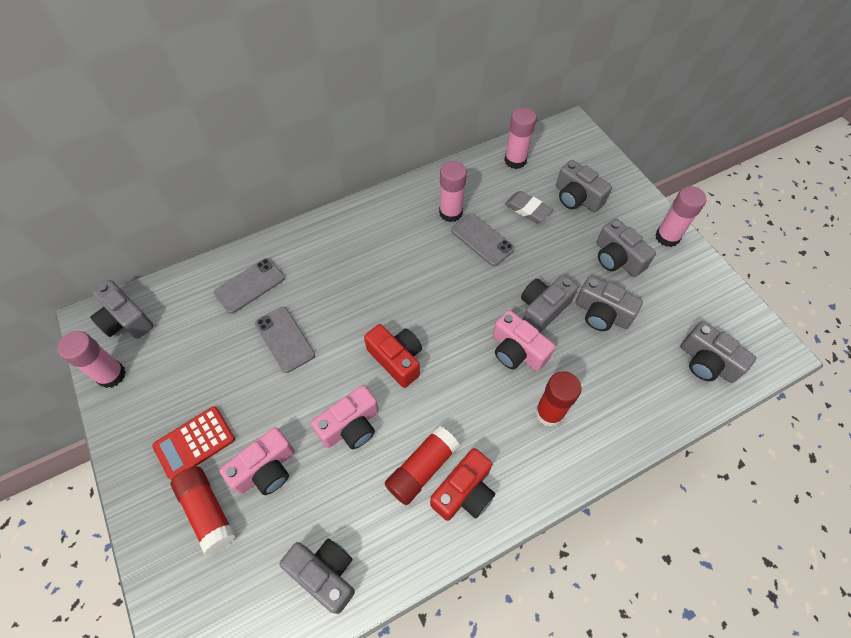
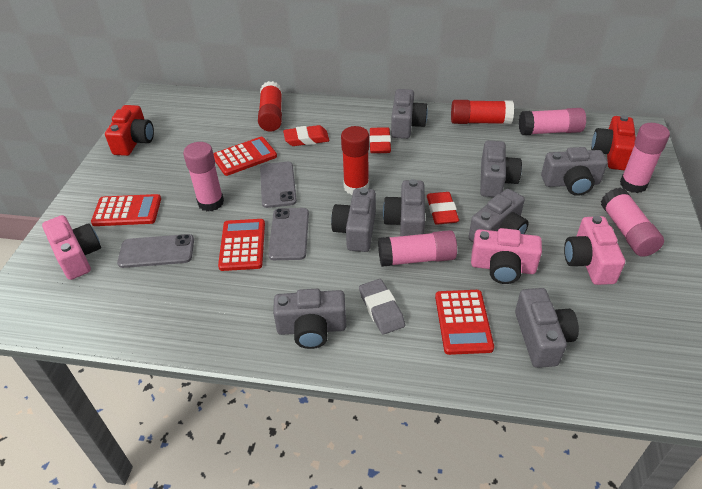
grey camera: [90,280,154,339] [280,538,355,614] [521,275,578,333] [556,160,612,212] [575,276,643,331] [596,218,656,277] [680,321,756,383] = 7 -> [273,289,346,349] [331,188,376,252] [383,179,425,236] [391,89,428,139] [469,189,529,242] [480,140,522,197] [515,288,579,368] [541,147,607,196] = 8
pink glue stick: [57,331,126,388] [439,161,467,222] [504,108,536,169] [655,186,706,247] = 4 -> [183,142,224,211] [378,230,457,267] [519,108,586,135] [601,188,664,257] [620,123,670,193] = 5
red calculator: [152,406,235,480] = 1 -> [91,194,161,226] [213,137,277,176] [218,219,265,271] [435,290,494,355] = 4
red eraser: none = 0 -> [283,125,329,146] [369,127,391,153] [427,192,459,225] = 3

